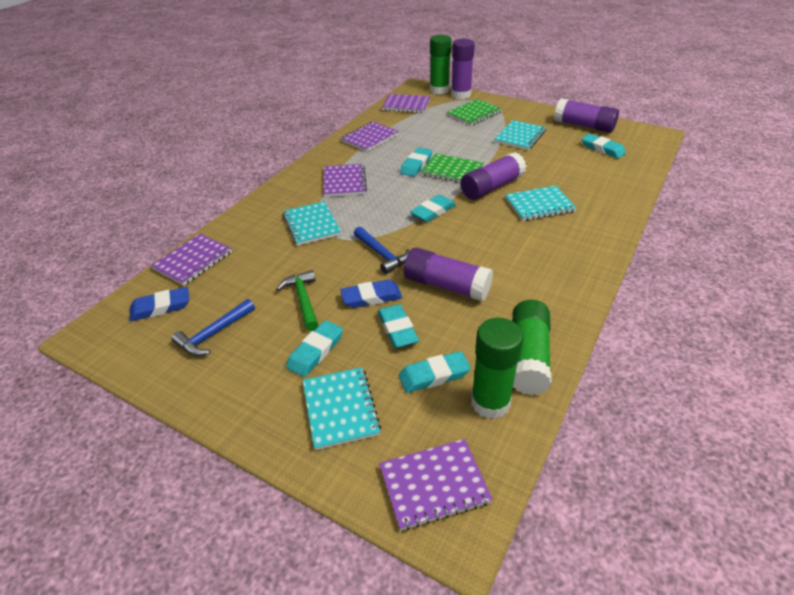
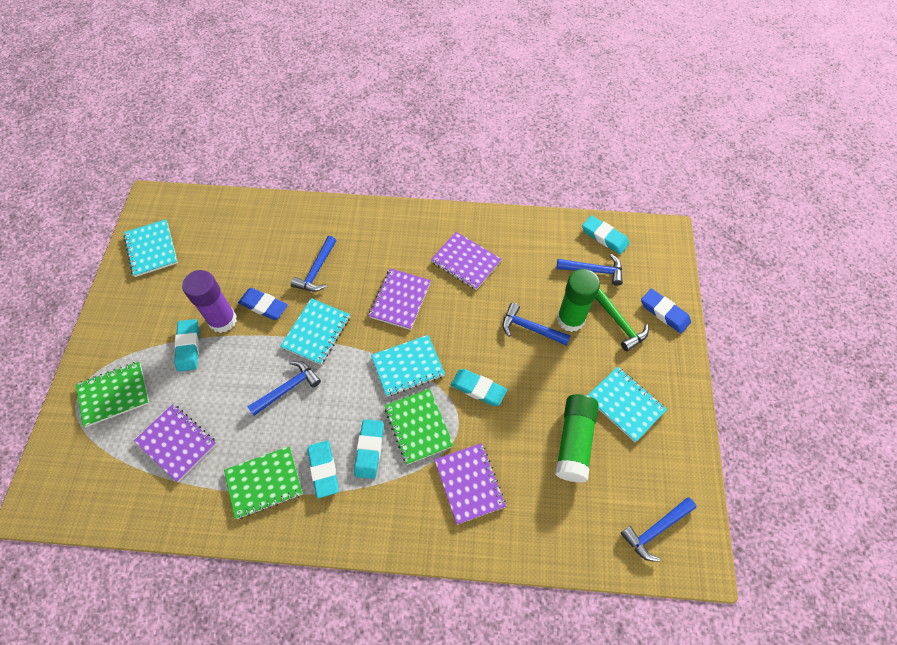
blue hammer: [172,299,255,356] [354,227,410,274] = 2 -> [247,361,321,416] [291,236,336,292] [503,303,571,346] [557,254,623,286] [621,497,696,562] = 5
green glue stick: [430,35,451,94] [471,318,523,419] [512,300,552,395] = 3 -> [555,394,599,483] [557,269,600,332] = 2
green notebook: [421,154,484,183] [447,99,502,126] = 2 -> [76,362,149,427] [224,446,303,519] [385,389,454,465] = 3
purple glue stick: [404,247,493,301] [451,39,475,99] [461,152,526,200] [554,98,619,133] = 4 -> [182,270,237,333] = 1
purple notebook: [150,234,232,286] [324,164,367,197] [340,122,399,152] [379,439,493,531] [382,94,430,113] = 5 -> [134,404,216,482] [368,268,431,330] [431,232,501,290] [434,443,506,525] = 4
turquoise eraser: [286,320,343,377] [378,304,419,348] [399,351,471,393] [400,147,432,177] [410,195,456,222] [581,133,626,158] = 6 -> [174,319,199,371] [308,441,339,498] [354,419,384,479] [451,369,507,406] [582,215,630,254] = 5

